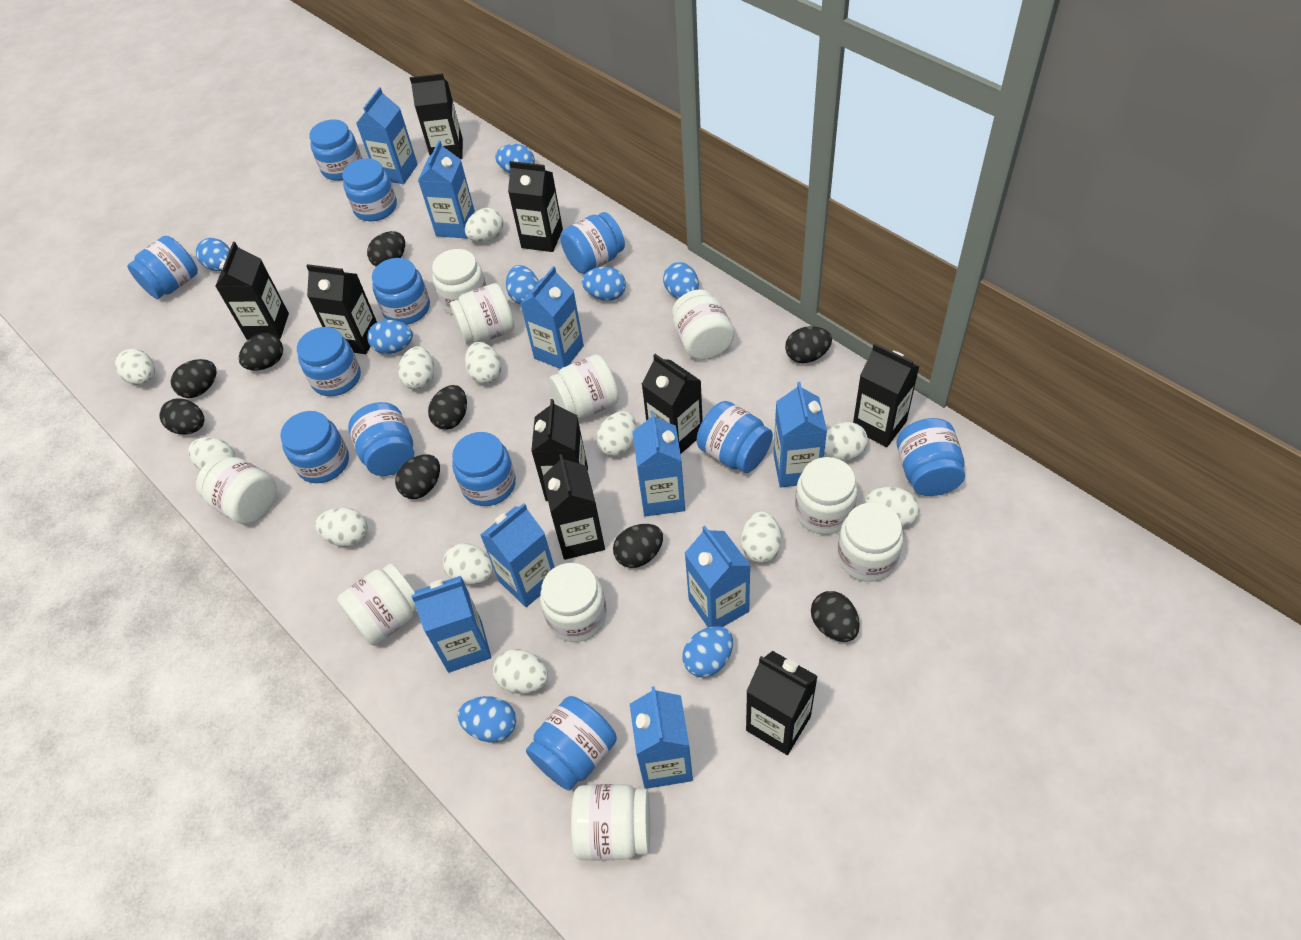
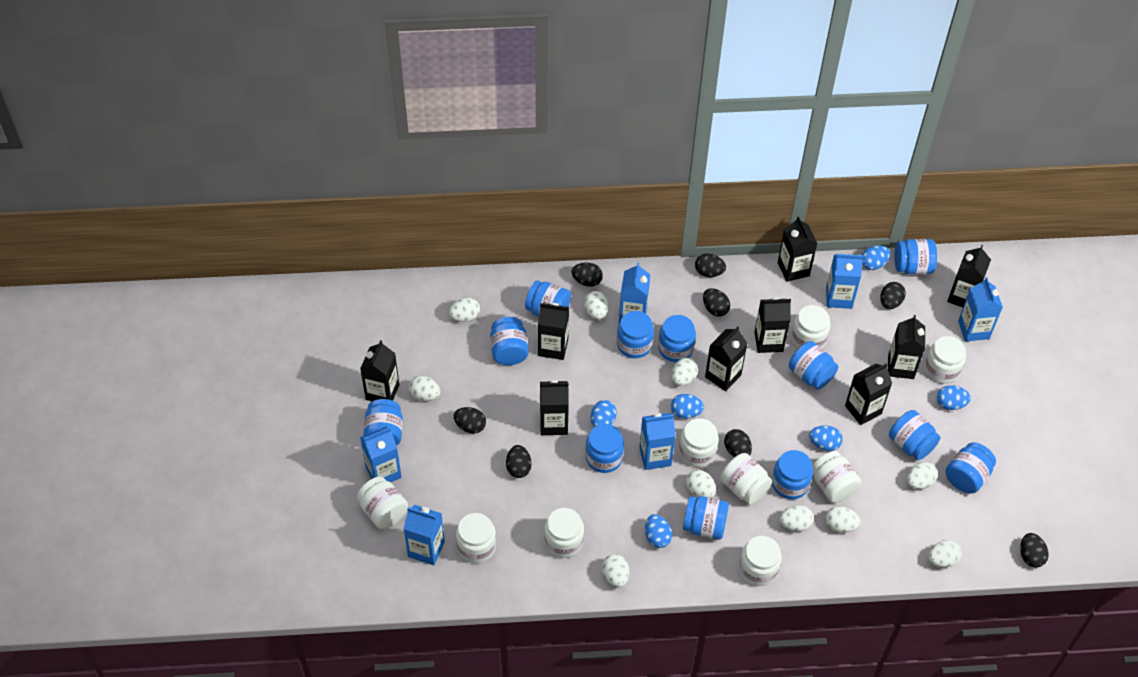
black egg: [159,398,204,435] [171,359,217,398] [239,333,283,370] [367,231,405,266] [395,454,440,499] [428,385,467,430] [613,524,663,568] [785,326,832,363] [811,591,860,642] = 9 -> [454,407,486,434] [506,445,531,478] [572,263,603,287] [695,253,726,277] [703,288,730,316] [724,429,752,457] [880,282,906,309] [1020,533,1049,567] = 8
blue carton: [356,87,418,184] [411,576,491,673] [418,140,475,239] [480,503,555,607] [521,266,584,369] [630,686,693,789] [633,411,685,517] [685,526,751,628] [774,382,827,487] = 9 -> [360,427,402,482] [404,505,445,565] [619,262,651,323] [639,413,676,470] [826,254,864,309] [958,277,1003,342] = 6
blue egg: [196,238,230,271] [367,320,413,354] [457,696,516,742] [495,144,535,173] [506,265,539,305] [582,267,626,301] [663,262,699,299] [682,626,733,677] = 8 -> [591,400,617,427] [645,514,672,548] [671,394,704,419] [809,425,843,451] [862,245,890,270] [937,385,971,410] = 6
white egg: [115,349,155,385] [188,437,235,471] [315,508,368,547] [398,346,434,390] [443,543,493,585] [465,208,504,242] [465,342,502,384] [493,649,548,694] [596,411,637,456] [741,511,781,563] [824,422,868,461] [865,487,919,528] = 12 -> [409,376,440,401] [449,297,480,322] [584,291,608,320] [602,554,629,587] [672,358,698,386] [686,470,716,498] [779,505,814,531] [825,506,861,533] [907,462,938,489] [928,540,962,567] = 10
white jar: [196,455,277,525] [337,563,417,645] [432,249,486,315] [450,283,515,344] [540,563,607,642] [549,354,619,418] [571,784,650,861] [672,290,734,360] [795,457,858,534] [837,503,904,582] = 10 -> [357,476,408,529] [456,513,496,563] [544,508,584,558] [679,418,719,467] [720,453,772,504] [739,536,782,586] [791,305,830,348] [812,451,861,503] [924,336,966,384] = 9

